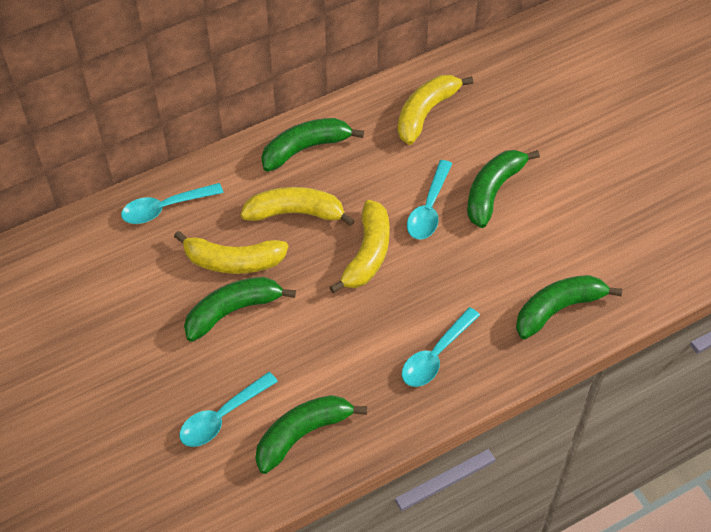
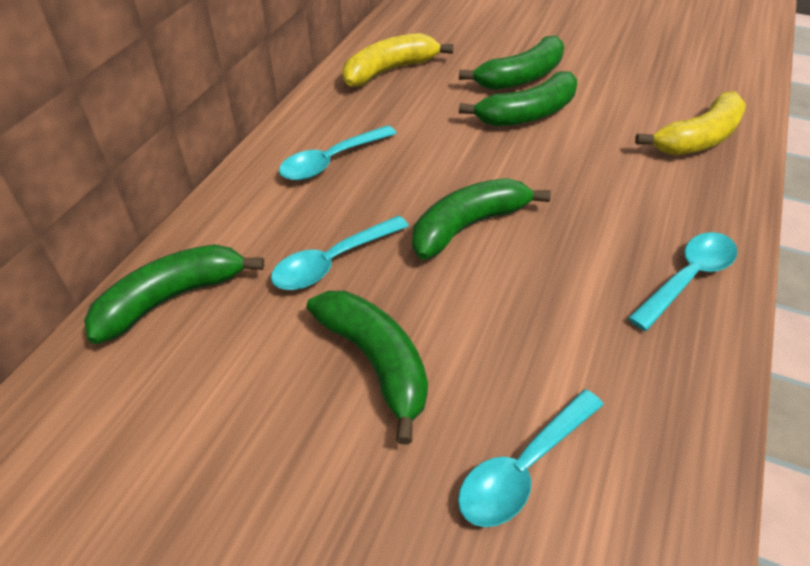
yellow banana: [174,231,289,274] [240,187,355,226] [330,200,390,293] [398,75,473,145] = 4 -> [342,33,454,87] [635,91,746,155] = 2

